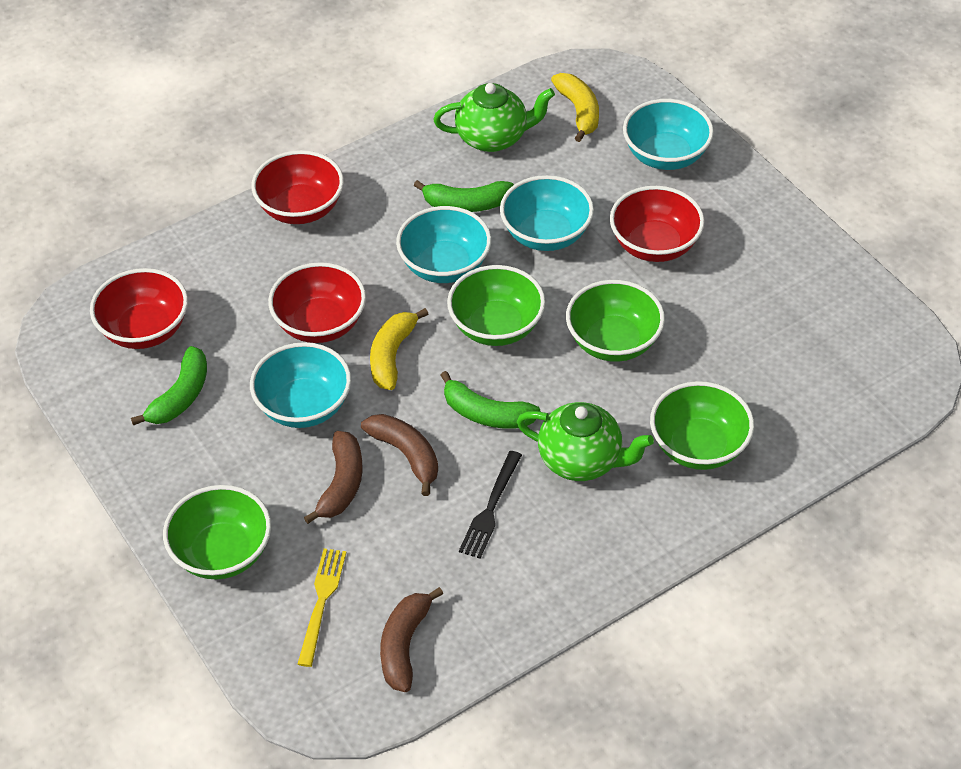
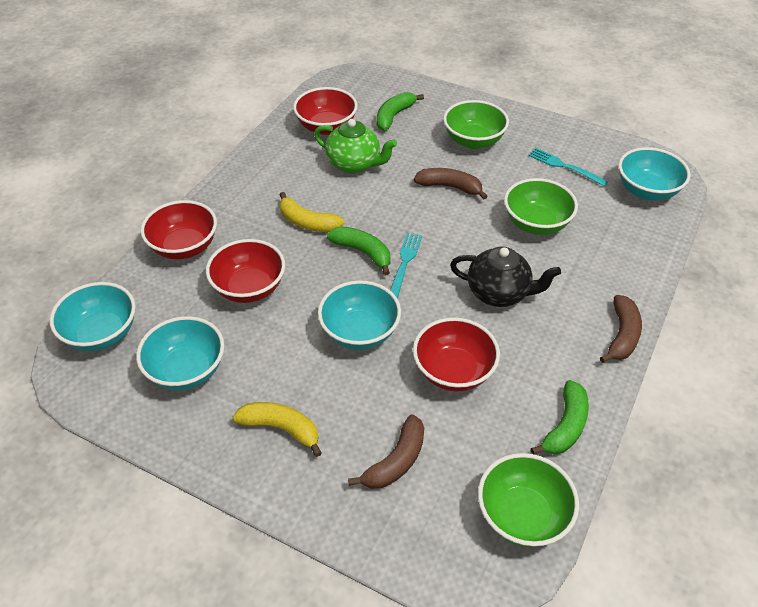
black fork: [459,451,522,559] = 1 -> none = 0
black teapot: none = 0 -> [450,246,561,307] = 1
green bowl: [163,485,271,579] [447,265,545,346] [566,280,665,362] [650,381,754,470] = 4 -> [443,100,509,149] [478,453,579,547] [504,178,578,235] = 3
green teapot: [433,83,555,152] [517,402,654,481] = 2 -> [314,119,397,174] = 1
turquoise fork: none = 0 -> [390,233,422,299] [528,148,608,186] = 2
yellow fork: [298,548,346,667] = 1 -> none = 0

